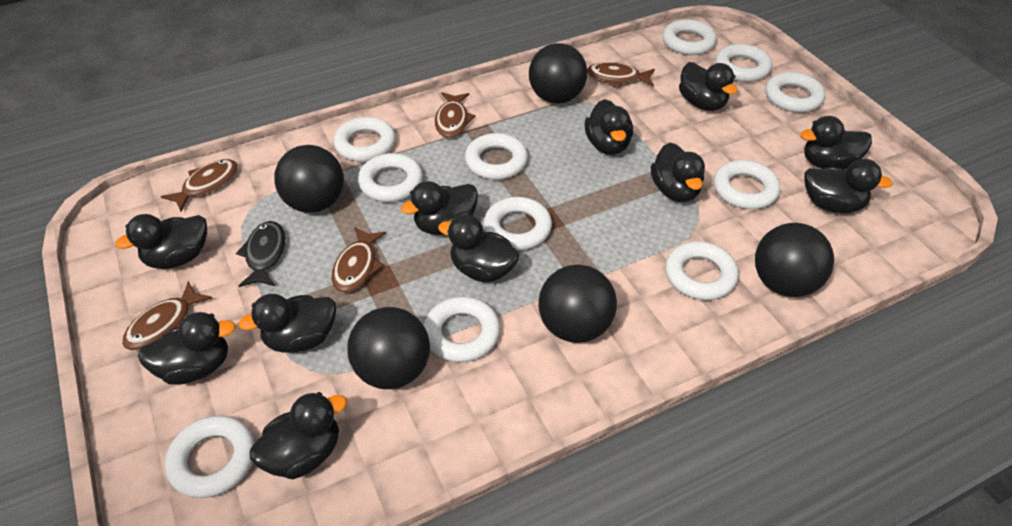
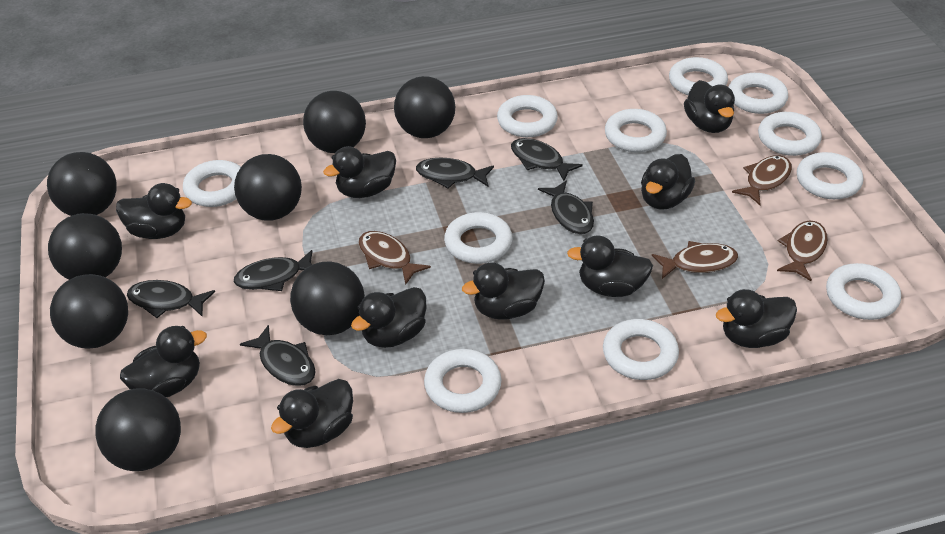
black ball: [274,145,344,213] [347,307,430,389] [529,43,588,103] [538,265,617,343] [755,223,834,297] = 5 -> [47,152,117,216] [48,213,122,280] [50,274,128,348] [95,388,181,471] [234,154,302,221] [290,262,365,335] [303,91,366,153] [394,76,455,138] = 8
black duck: [115,214,207,269] [138,312,236,385] [238,294,336,353] [250,392,347,479] [401,181,478,235] [438,215,519,282] [584,99,633,155] [651,142,705,202] [679,62,738,111] [800,116,872,169] [804,159,893,213] = 11 -> [116,183,192,239] [120,326,207,398] [271,379,353,448] [323,146,396,198] [351,287,427,348] [462,263,545,320] [567,235,653,297] [641,154,695,210] [684,80,735,133] [716,289,797,348] = 10
black fish: [236,221,285,287] = 1 -> [127,280,215,318] [234,250,313,291] [240,325,316,386] [416,158,494,189] [511,138,583,181] [538,180,594,234] = 6
brown fish: [122,281,212,350] [161,159,237,211] [331,227,386,293] [435,92,476,138] [587,62,655,88] = 5 -> [358,231,431,285] [652,241,738,279] [732,155,792,205] [777,220,828,281] = 4

